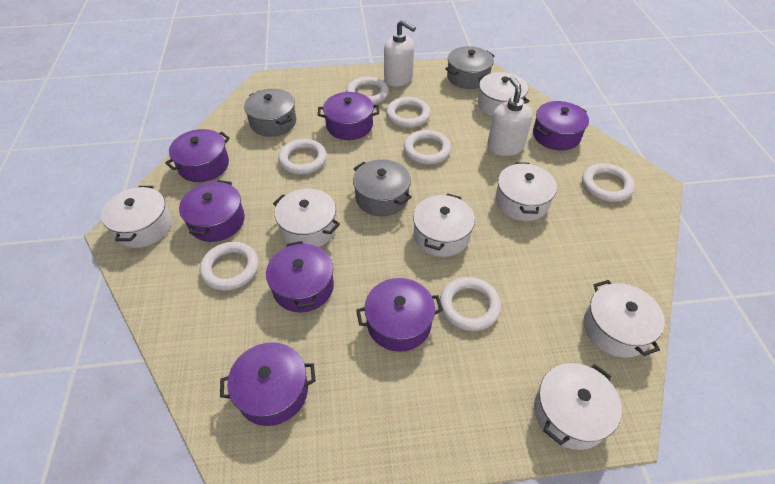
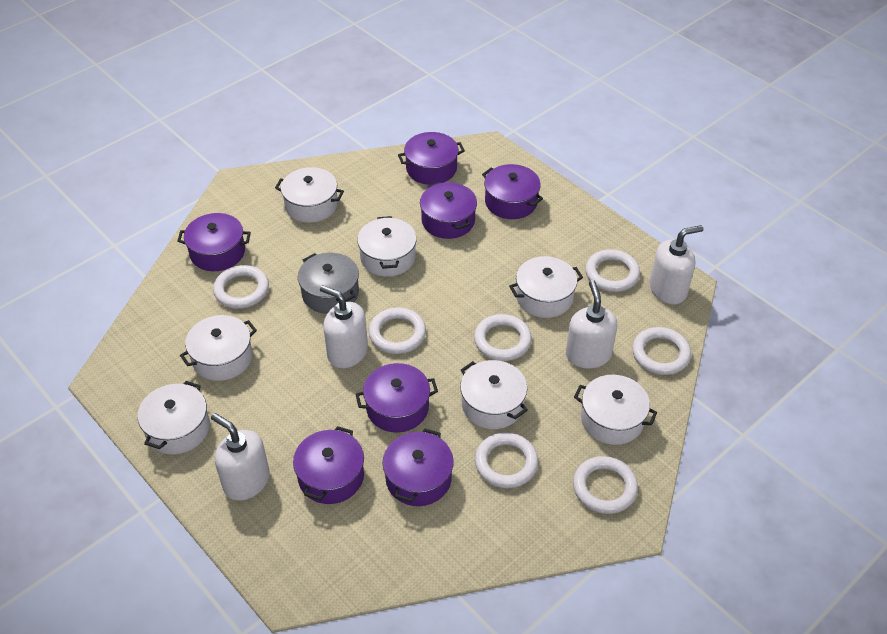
grey pot: [244,89,296,137] [353,159,412,217] [445,46,494,89] = 3 -> [298,253,359,314] = 1
white soap dispenser: [384,19,416,87] [487,76,533,156] = 2 -> [211,413,270,501] [320,285,368,368] [566,280,618,369] [650,225,704,304] = 4

